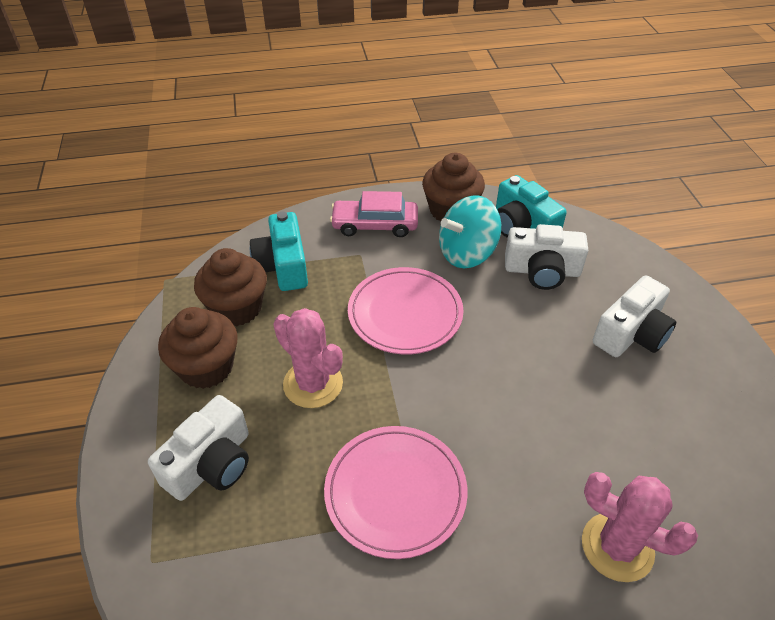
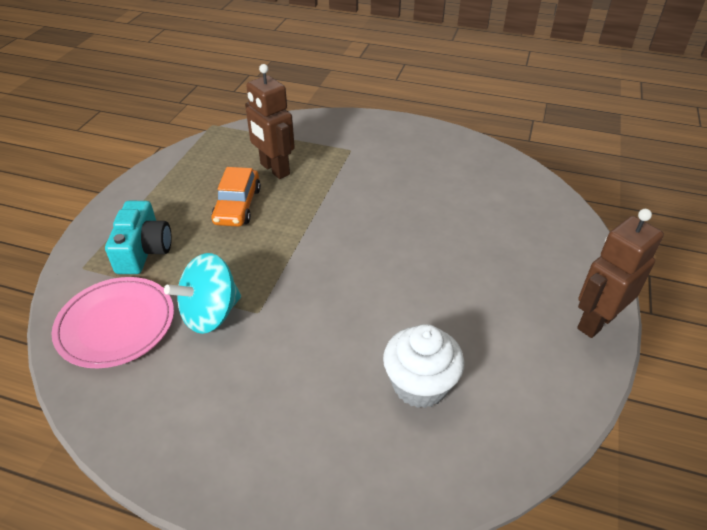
brown cupcake: [158,307,238,389] [194,248,267,326] [422,153,485,222] = 3 -> none = 0
brown robot: none = 0 -> [245,64,295,179] [577,209,664,338] = 2
orange car: none = 0 -> [211,167,261,227] = 1
pink cactus: [273,308,343,408] [582,472,698,582] = 2 -> none = 0
pink car: [330,191,418,237] = 1 -> none = 0
pink plate: [324,426,468,559] [348,267,464,354] = 2 -> [52,277,174,368] = 1
turquoise camera: [250,212,308,291] [496,175,567,238] = 2 -> [105,201,172,274] = 1
white camera: [148,395,249,501] [505,224,588,290] [593,275,676,357] = 3 -> none = 0
white cupcake: none = 0 -> [383,324,464,408] = 1

